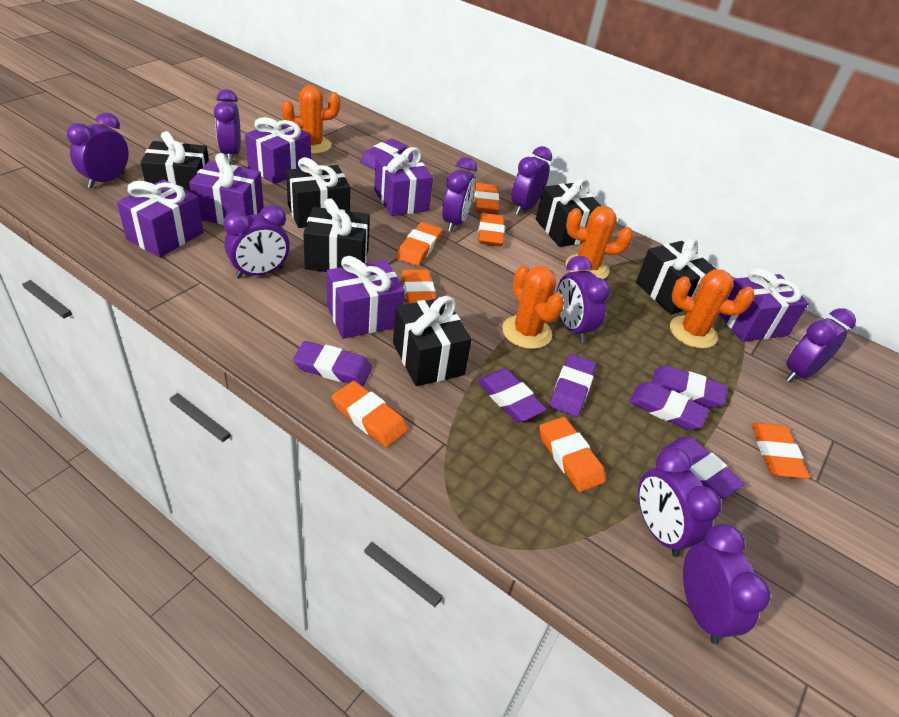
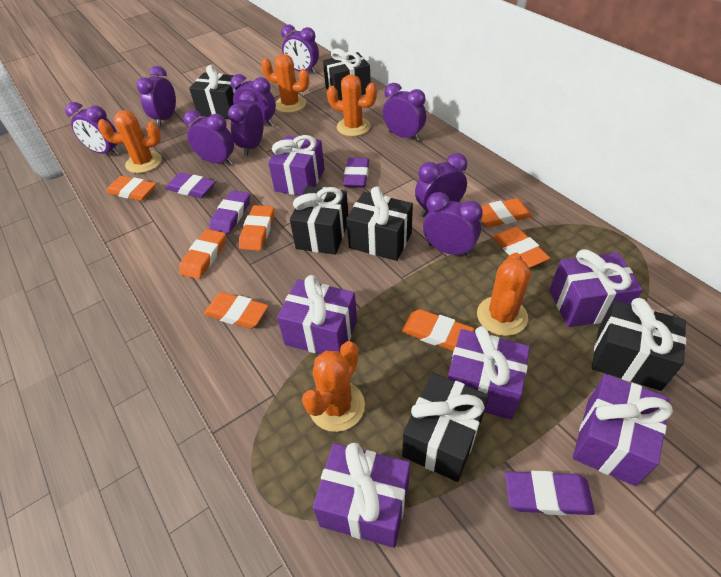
orange cactus: [282,85,340,154] [502,265,564,349] [566,206,633,279] [670,269,755,349] = 4 -> [98,110,162,173] [261,54,309,113] [302,341,365,432] [327,74,377,136] [477,253,531,336] = 5
purple eraser: [293,341,372,386] [360,138,407,169] [477,368,547,422] [550,354,596,417] [629,382,709,430] [652,366,727,408] [661,437,745,498] = 7 -> [165,173,216,198] [209,190,250,234] [343,158,369,188] [505,471,595,515] = 4

